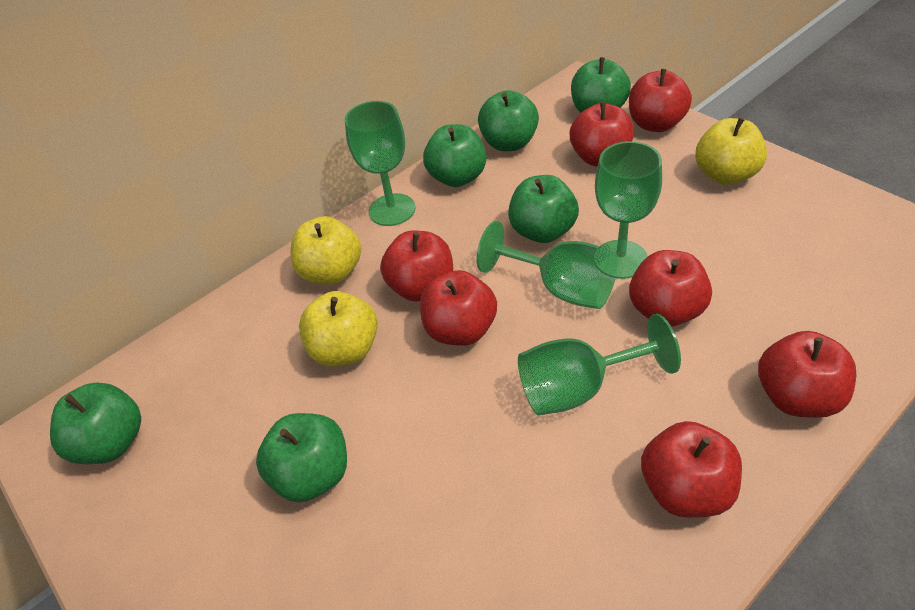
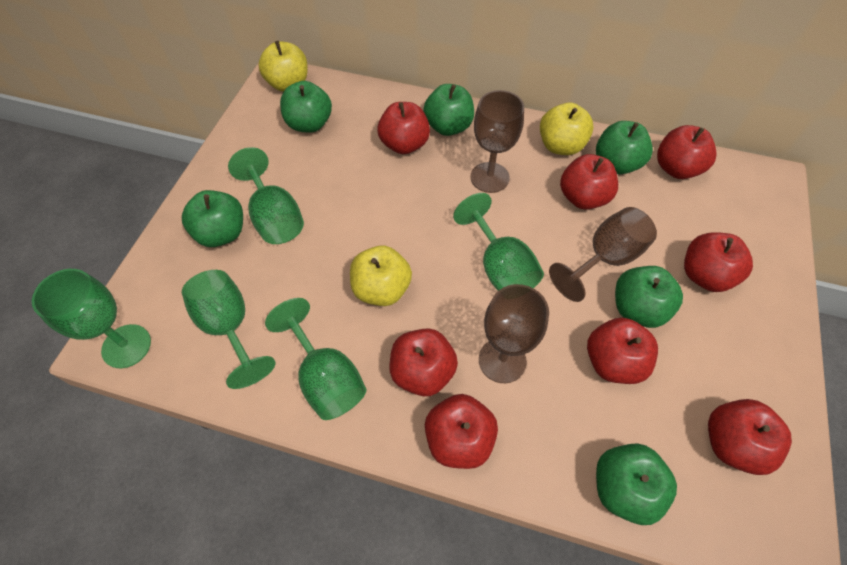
brown goblet: none = 0 -> [470,90,524,193] [479,284,549,383] [549,207,657,302] = 3
green goblet: [345,101,415,226] [477,221,618,309] [518,314,681,415] [595,141,662,279] = 4 -> [32,269,151,368] [182,270,276,389] [228,147,304,244] [265,298,366,420] [453,193,544,291] = 5
red apple: [380,231,453,302] [420,270,497,346] [570,102,634,166] [629,69,692,132] [629,250,712,327] [641,421,742,518] [758,331,856,418] = 7 -> [377,102,430,154] [389,328,458,396] [425,394,498,469] [560,154,618,209] [587,318,658,384] [657,125,717,179] [684,232,753,292] [708,399,792,475] = 8

